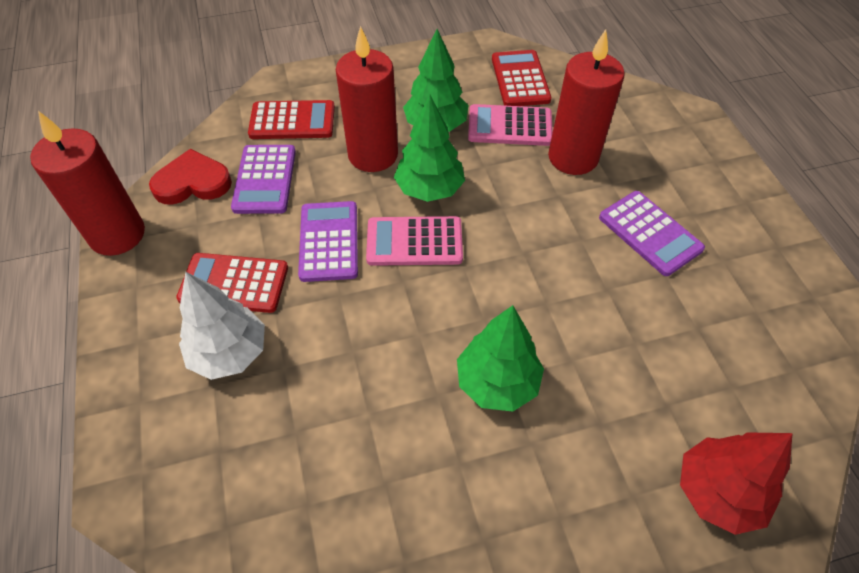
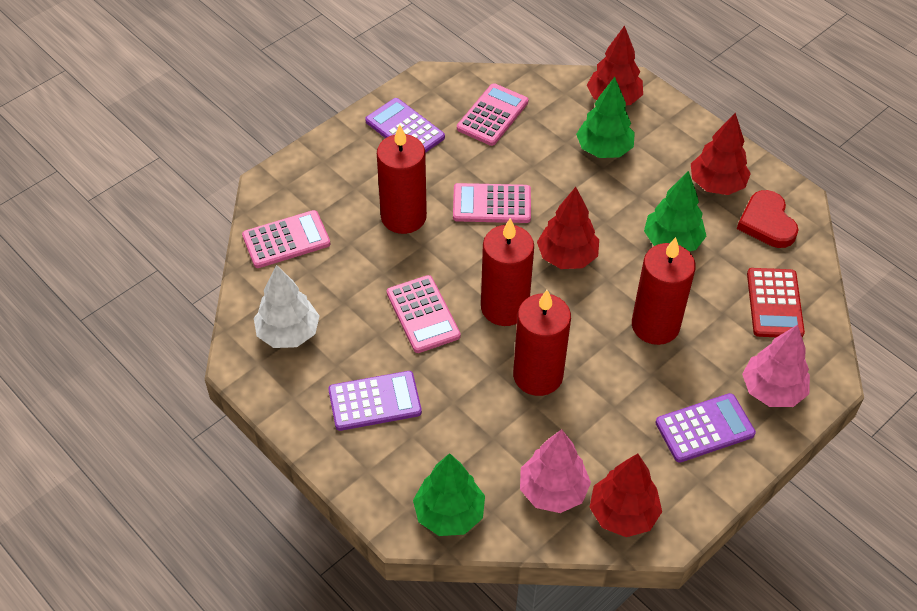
pink calculator: [366,216,463,266] [468,104,553,146] = 2 -> [242,210,330,268] [387,275,461,353] [453,183,531,223] [457,83,528,146] = 4
pink tree: none = 0 -> [520,429,591,513] [742,325,810,407] = 2
red calculator: [176,253,288,313] [248,100,335,139] [492,50,552,106] = 3 -> [747,268,805,337] = 1
red candle: [30,111,145,256] [336,26,398,172] [548,29,625,175] = 3 -> [377,125,427,234] [481,218,534,326] [513,290,571,396] [632,237,696,345] = 4
red tree: [680,432,793,535] = 1 -> [537,187,599,269] [587,25,643,105] [589,454,662,537] [691,113,751,195] = 4

